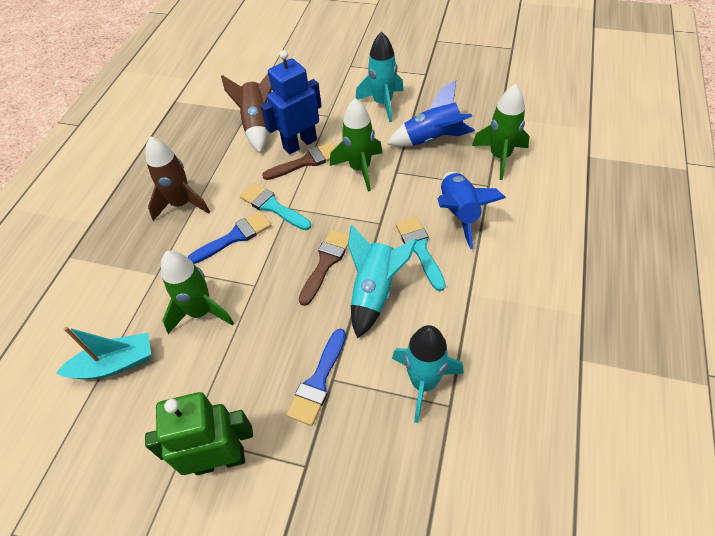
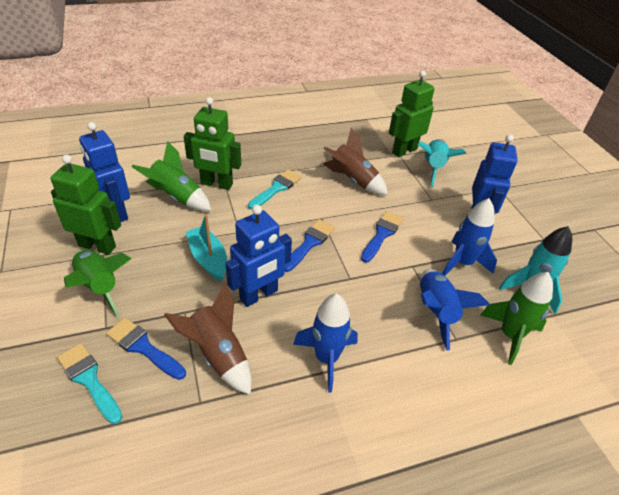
blue brush: [188,211,272,264] [287,329,346,426] = 2 -> [106,318,186,380] [285,219,335,272] [361,211,403,263] = 3
blue robot: [260,50,322,154] = 1 -> [79,122,130,222] [225,205,292,307] [471,134,518,214] = 3
blue rocket: [388,80,475,147] [438,172,506,249] = 2 -> [293,294,358,393] [420,269,490,350] [442,198,497,276] = 3
brown brush: [262,142,336,180] [298,229,349,306] = 2 -> none = 0
green robot: [145,392,253,475] = 1 -> [51,154,121,255] [184,97,241,190] [389,70,435,157] = 3
turquoise rocket: [348,225,417,339] [356,31,404,122] [392,325,464,423] = 3 -> [417,139,466,187] [499,226,572,314] = 2

